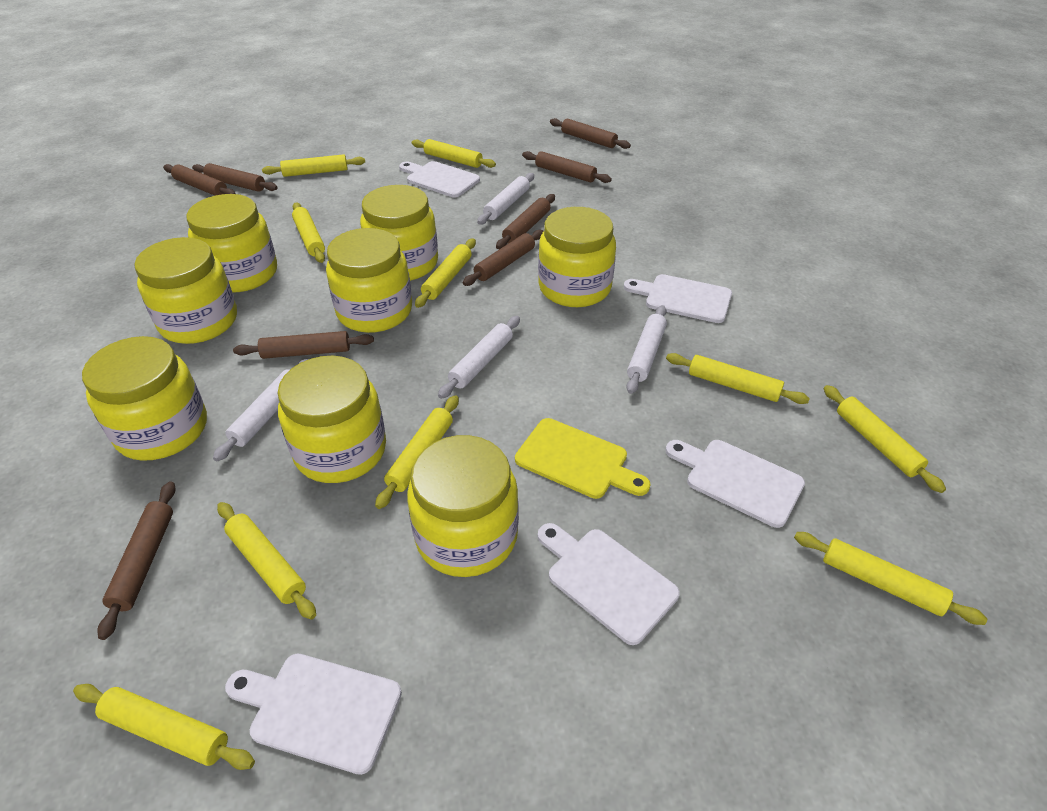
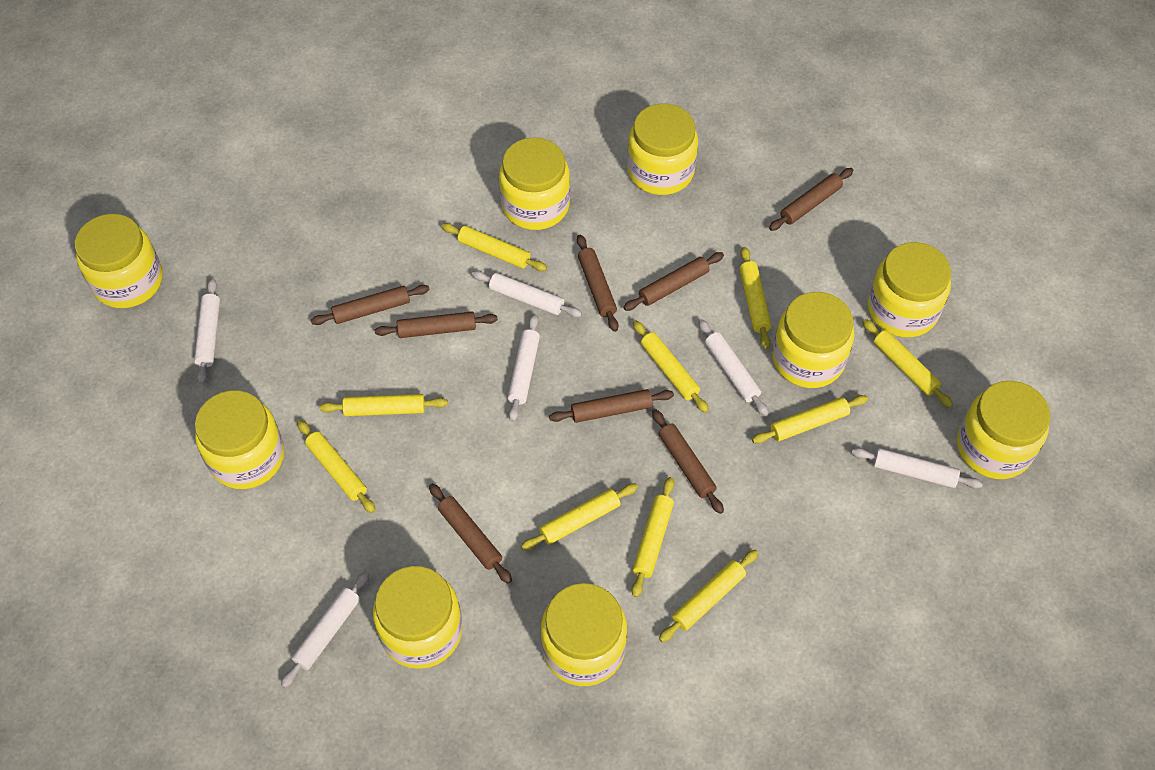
white cutting board: [225,654,402,775] [399,161,480,197] [538,523,680,645] [624,274,732,323] [665,440,805,528] = 5 -> none = 0
white rolling pin: [213,359,309,461] [438,316,520,399] [477,173,534,225] [626,305,667,394] = 4 -> [194,278,220,384] [281,571,370,688] [471,271,582,318] [508,314,540,422] [699,319,768,416] [851,448,983,489] = 6
yellow cutting board: [515,418,651,499] = 1 -> none = 0
yellow jar: [82,336,207,461] [134,237,237,344] [186,194,277,292] [278,356,386,483] [326,228,412,333] [360,185,438,281] [407,435,519,577] [538,207,616,307] = 8 -> [75,214,163,308] [195,390,284,489] [373,566,463,669] [499,137,570,230] [541,583,627,686] [627,103,698,195] [772,292,854,388] [868,242,951,337] [957,381,1050,479] = 9

